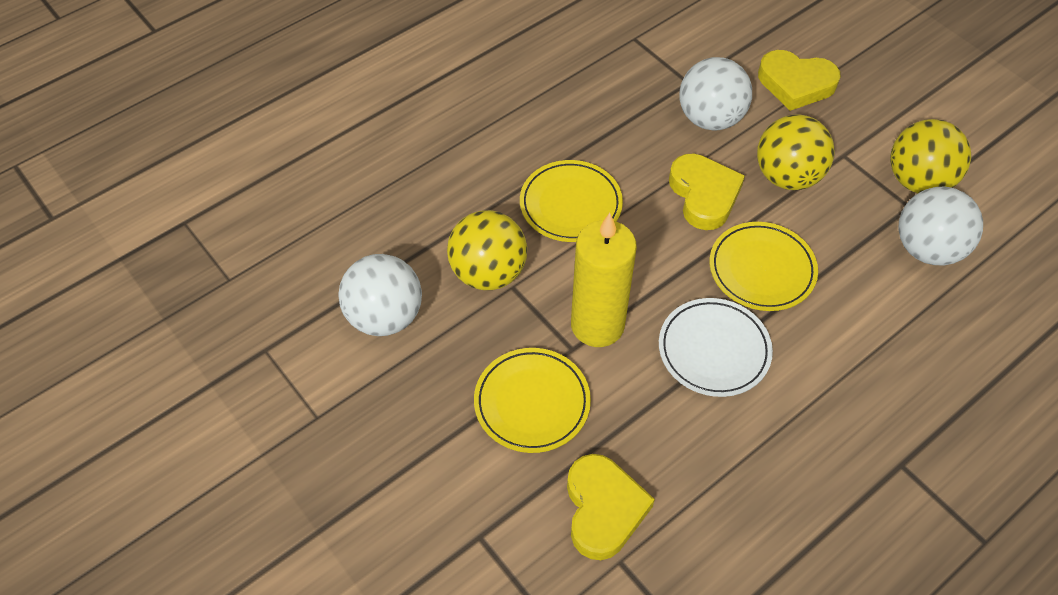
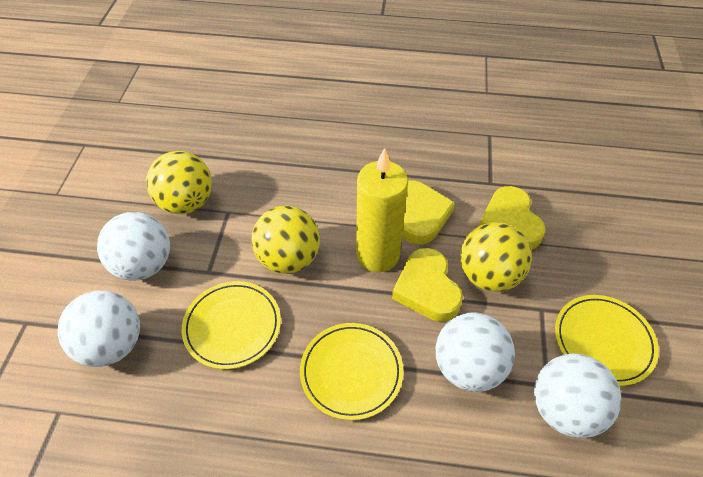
white ball: [338,254,422,336] [679,57,752,131] [898,187,983,265] = 3 -> [58,291,140,367] [97,212,170,281] [436,313,515,392] [534,354,621,438] = 4
white plate: [659,298,773,397] = 1 -> none = 0

